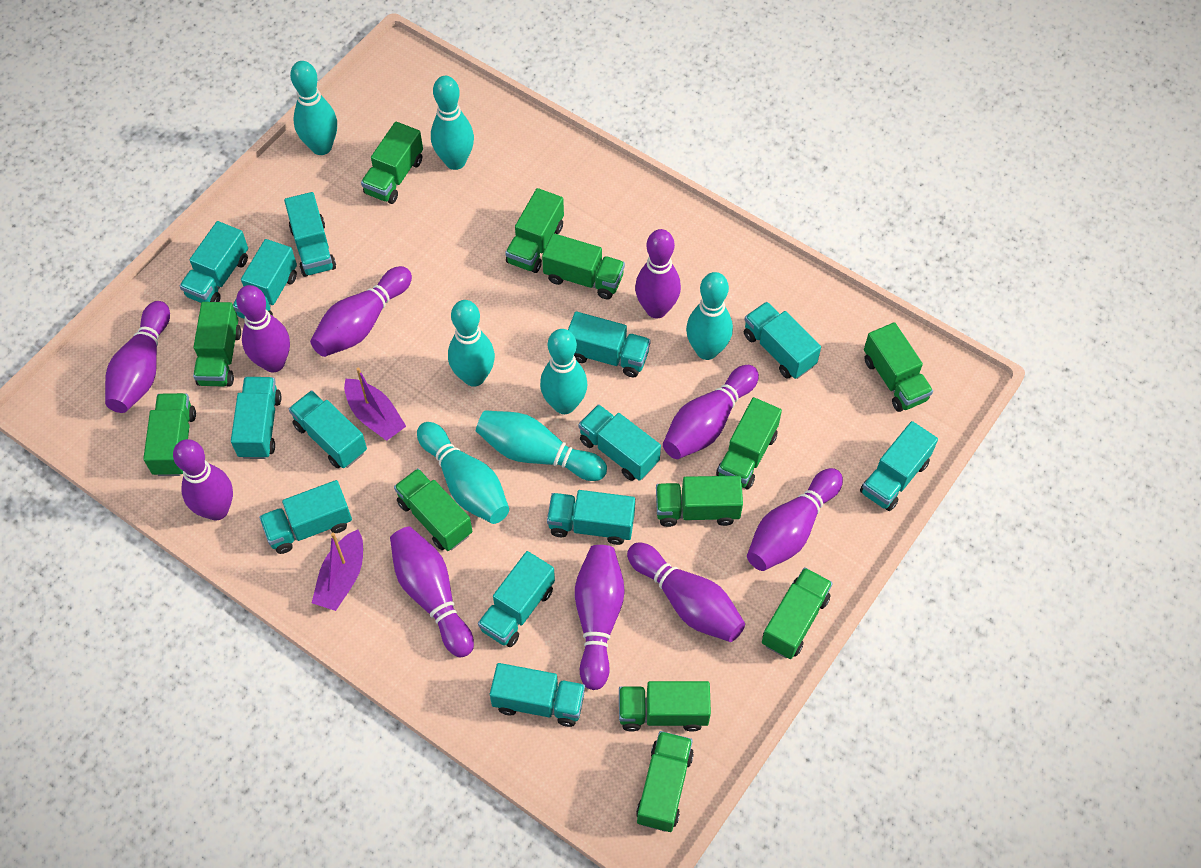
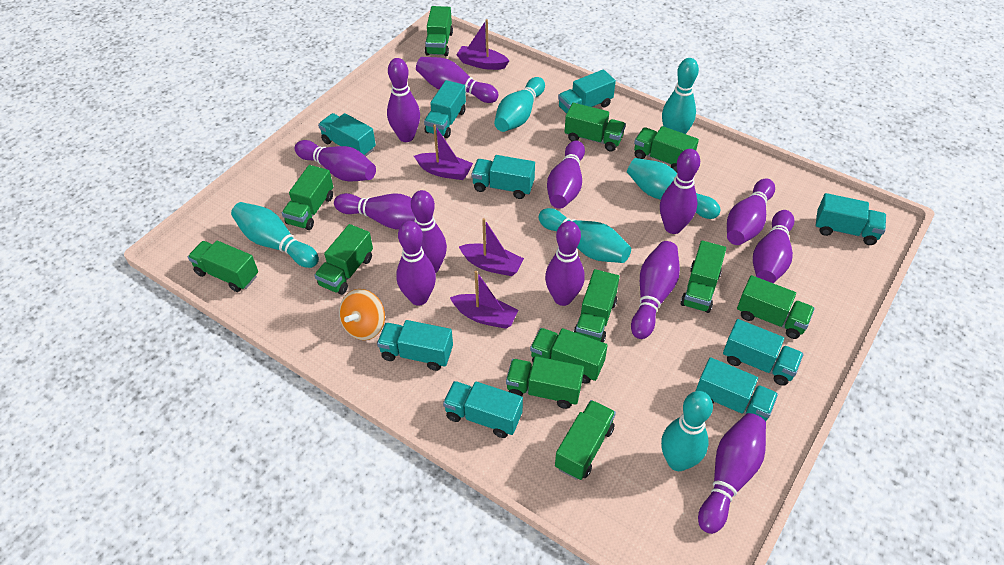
orange spinning top: none = 0 -> [339,289,385,340] = 1
purple boat: [312,530,363,611] [344,368,406,441] = 2 -> [414,125,473,180] [450,271,518,329] [457,19,509,70] [459,218,524,276] = 4
purple bowling pin: [105,301,170,413] [173,439,233,520] [236,285,290,372] [310,266,412,357] [390,527,474,658] [575,545,625,690] [627,543,745,642] [635,229,681,319] [663,365,759,459] [747,468,843,571] = 10 -> [295,140,376,181] [334,193,415,230] [387,58,420,142] [396,221,436,306] [411,190,447,274] [416,57,499,103] [545,221,585,306] [547,141,585,209] [631,241,680,339] [660,149,700,234] [698,413,766,534] [727,179,775,245] [753,210,794,283] = 13
turquoise bowling pin: [290,61,337,155] [417,422,509,524] [431,76,474,170] [448,300,495,387] [476,410,607,481] [540,329,588,414] [686,272,733,360] = 7 -> [231,202,319,268] [494,77,545,132] [539,208,631,263] [627,158,721,219] [661,391,713,471] [662,58,699,134] = 6
turquoise truck: [180,221,248,303] [231,377,282,459] [233,239,297,319] [259,480,352,554] [284,192,336,277] [289,390,367,468] [478,551,555,647] [490,663,585,727] [547,490,635,545] [568,311,651,377] [578,404,661,481] [744,302,821,379] [860,421,938,511] = 13 -> [318,113,376,157] [377,320,453,371] [424,80,466,138] [443,381,523,438] [471,155,535,199] [558,69,616,114] [696,357,778,422] [723,319,804,386] [815,193,886,245] = 9

